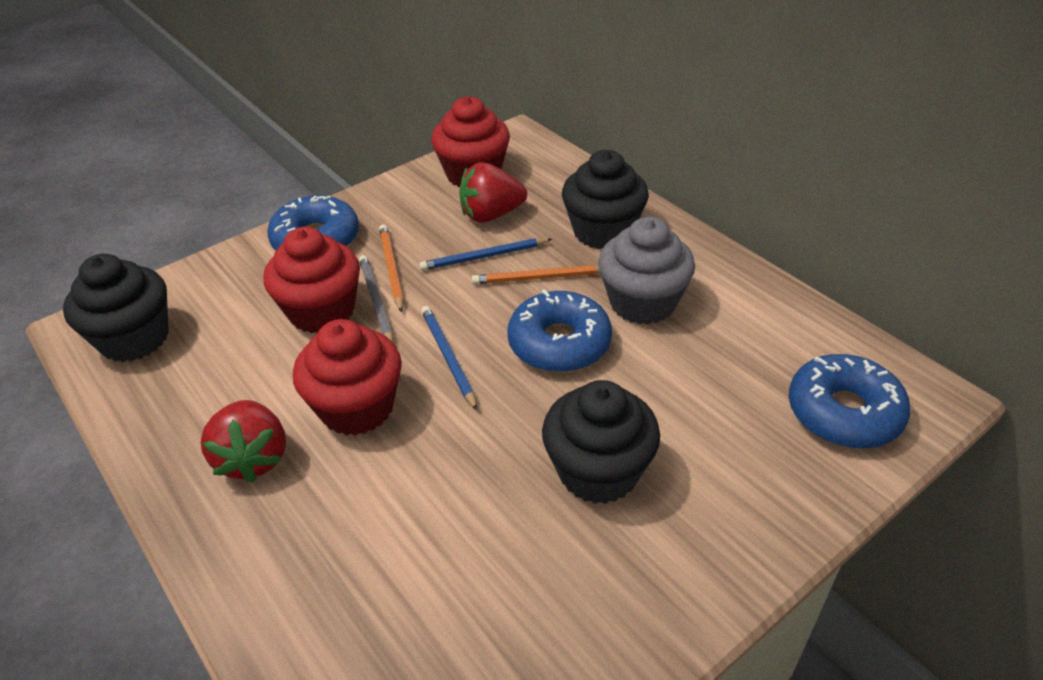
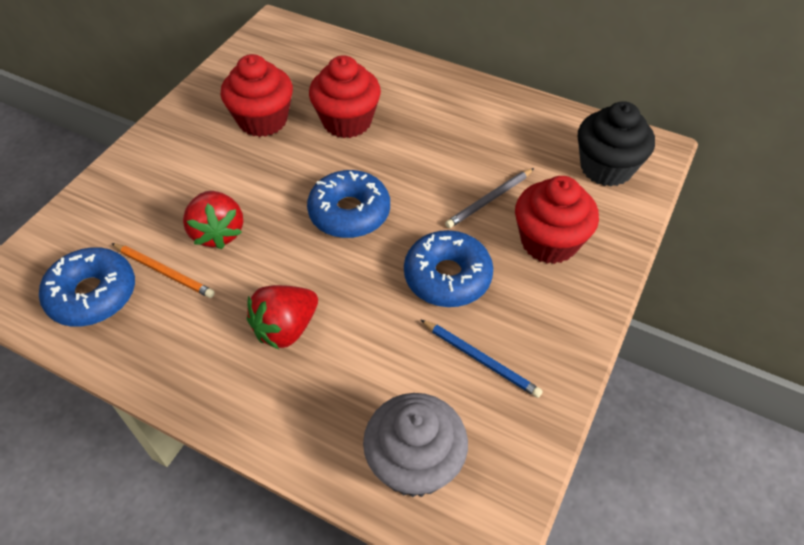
black cupcake: [63,254,169,362] [542,380,660,504] [562,150,649,249] = 3 -> [578,101,655,186] = 1
blue pencil: [419,238,552,271] [421,306,477,410] = 2 -> [420,319,542,398] = 1
orange pencil: [379,225,404,313] [472,265,600,284] = 2 -> [112,243,215,298] = 1

